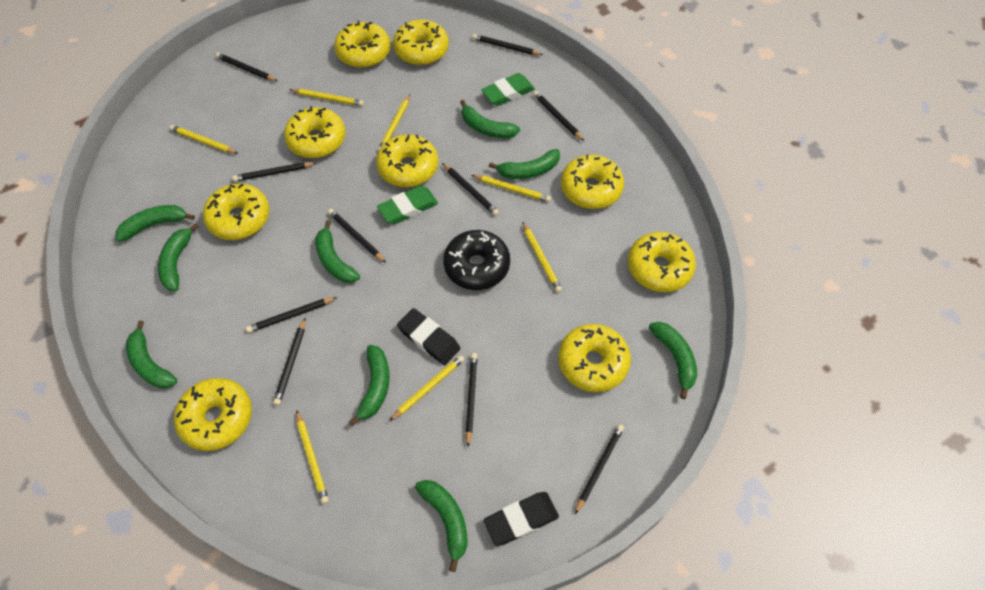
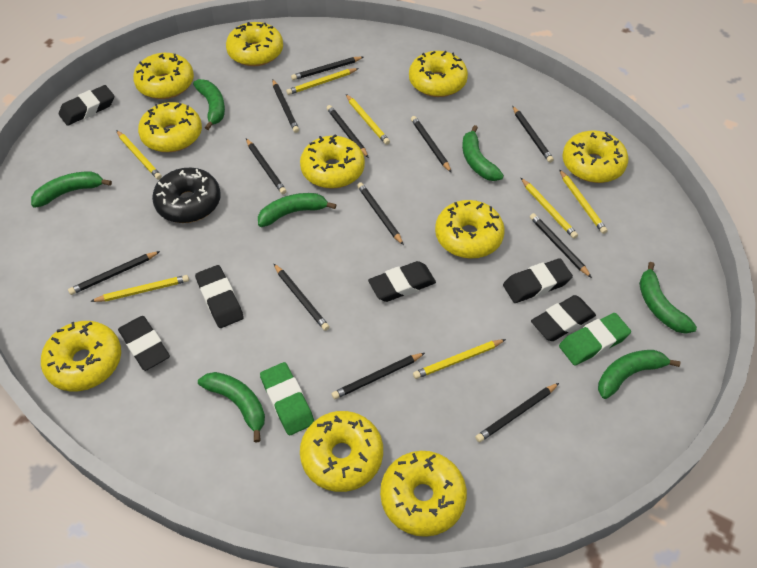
black eraser: [397,308,460,365] [484,492,559,546] = 2 -> [59,85,114,126] [118,316,170,371] [195,265,244,328] [368,261,436,302] [503,258,573,303] [531,295,596,341] = 6
black pencil: [216,53,277,81] [232,162,316,182] [246,297,337,333] [273,318,305,406] [328,209,386,263] [442,163,499,216] [465,353,478,446] [473,34,543,55] [533,91,584,141] [575,424,624,514] = 10 -> [68,251,160,295] [246,138,287,194] [272,79,299,133] [274,264,329,331] [291,57,363,80] [327,105,369,158] [332,353,425,399] [357,183,404,245] [411,116,452,173] [475,383,559,443] [512,106,554,163] [530,213,592,278] = 12
green banana: [116,205,195,242] [126,321,177,388] [158,223,199,291] [315,220,360,283] [349,345,390,426] [415,480,468,572] [460,100,520,139] [489,149,560,179] [649,322,697,399] = 9 -> [31,171,112,208] [193,79,225,130] [198,372,265,442] [258,193,336,227] [462,125,504,181] [598,350,680,399] [639,262,697,334] = 7
yellow donut: [174,378,252,451] [203,183,269,240] [284,106,345,158] [334,21,391,68] [376,134,438,187] [393,20,449,65] [558,324,631,392] [561,154,624,209] [628,232,696,292] = 9 -> [41,321,121,391] [133,53,194,99] [138,102,202,152] [226,22,283,66] [300,134,365,189] [300,411,383,492] [380,451,467,537] [409,51,468,97] [435,200,505,259] [562,131,629,183] = 10

